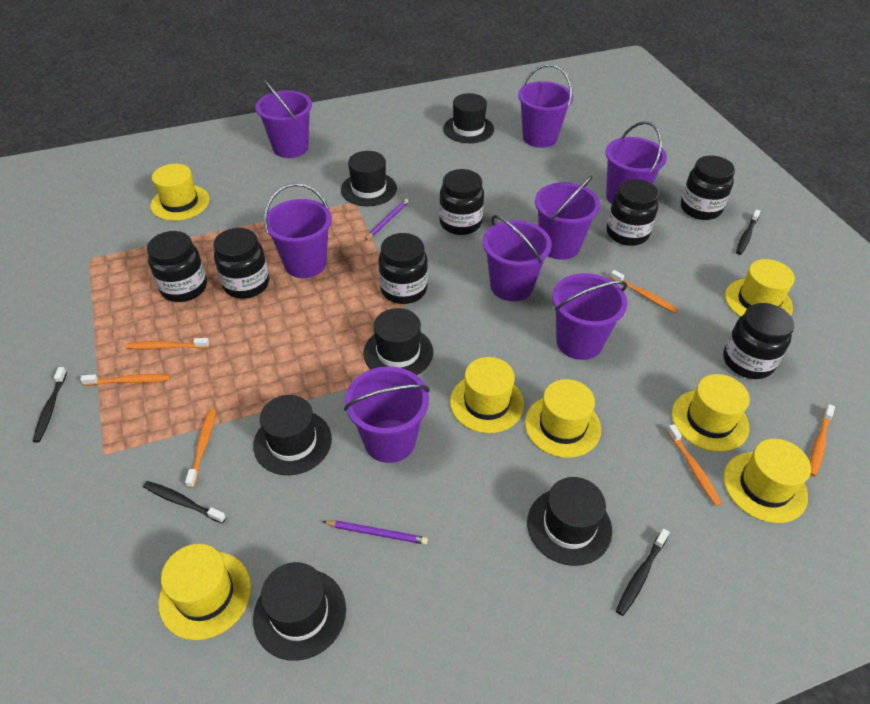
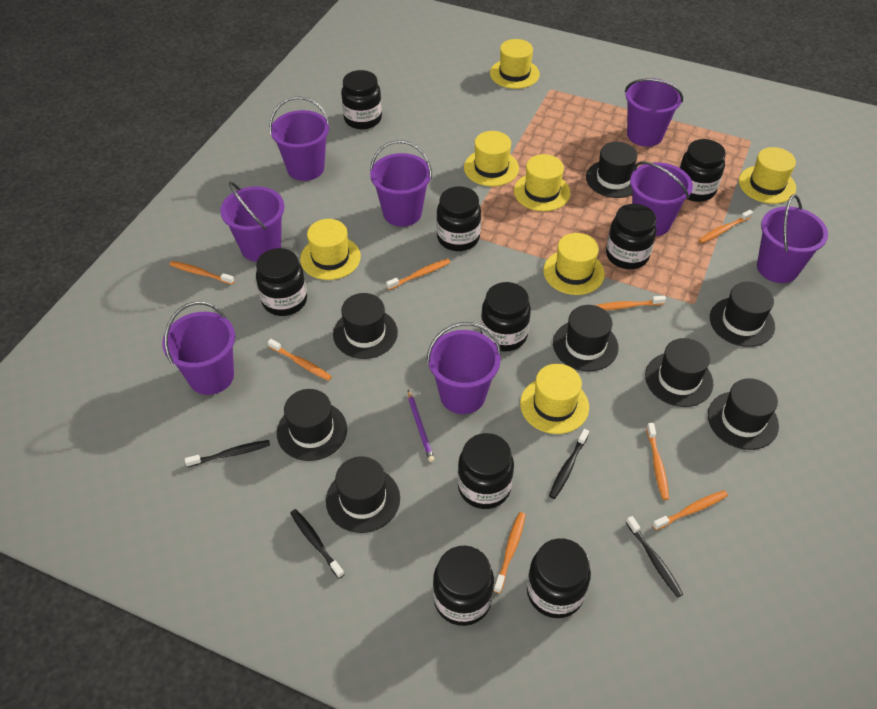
black hat: [253,395,332,475] [253,562,346,661] [341,151,397,207] [363,308,433,375] [443,93,494,143] [527,477,612,566] = 6 -> [277,389,347,461] [326,456,400,533] [333,293,398,359] [553,305,619,371] [586,142,638,198] [645,338,713,407] [708,378,779,450] [710,282,775,347] = 8
black jar: [147,231,207,302] [213,228,269,299] [378,233,428,304] [439,169,484,235] [607,179,659,246] [681,155,735,220] [723,303,794,379] = 7 -> [256,248,307,316] [341,70,382,129] [433,546,494,626] [437,186,481,251] [457,433,514,509] [481,282,531,352] [527,538,591,618] [606,204,656,269] [679,139,726,202] = 9
orange toothbrush: [80,374,170,385] [126,338,210,349] [185,409,216,488] [610,270,678,313] [667,424,722,506] [810,404,835,477] = 6 -> [170,261,234,285] [268,339,332,381] [386,259,451,290] [494,512,526,593] [595,296,666,310] [646,423,669,500] [652,490,728,530] [699,210,753,243] = 8
purple pencil: [322,520,428,545] [365,199,409,240] = 2 -> [408,390,434,462] = 1

